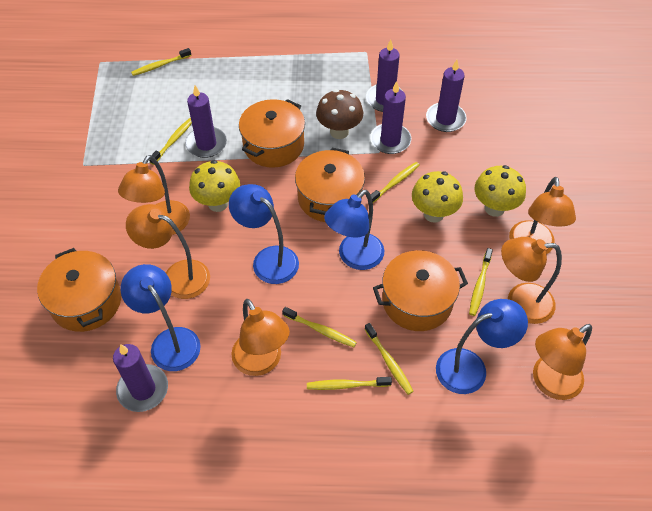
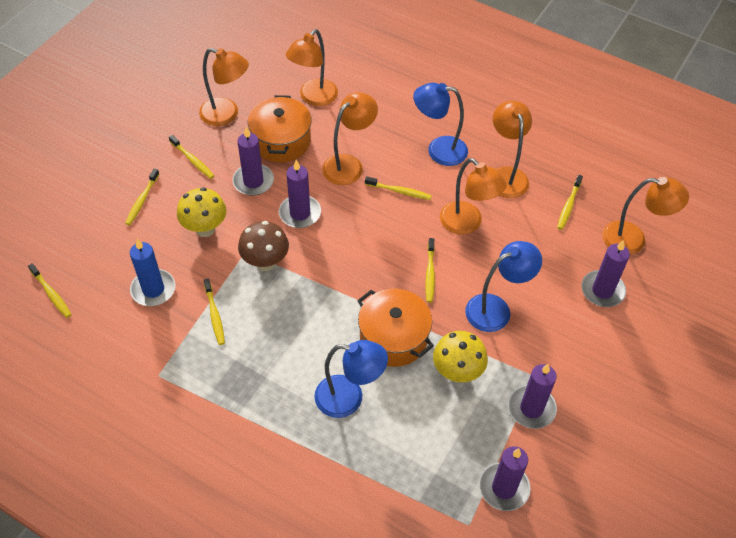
blue candle: none = 0 -> [130,239,176,306] = 1
blue lamp: [121,264,201,371] [229,184,299,284] [324,190,384,270] [436,299,528,394] = 4 -> [314,340,388,418] [413,83,468,166] [465,241,542,332] = 3
orange pot: [37,248,121,332] [239,99,305,168] [295,148,365,222] [373,250,468,331] = 4 -> [248,95,312,163] [357,289,434,367] = 2
yellow mushroom: [189,160,240,212] [412,171,463,223] [474,165,526,217] = 3 -> [177,187,227,237] [433,331,488,383] = 2

